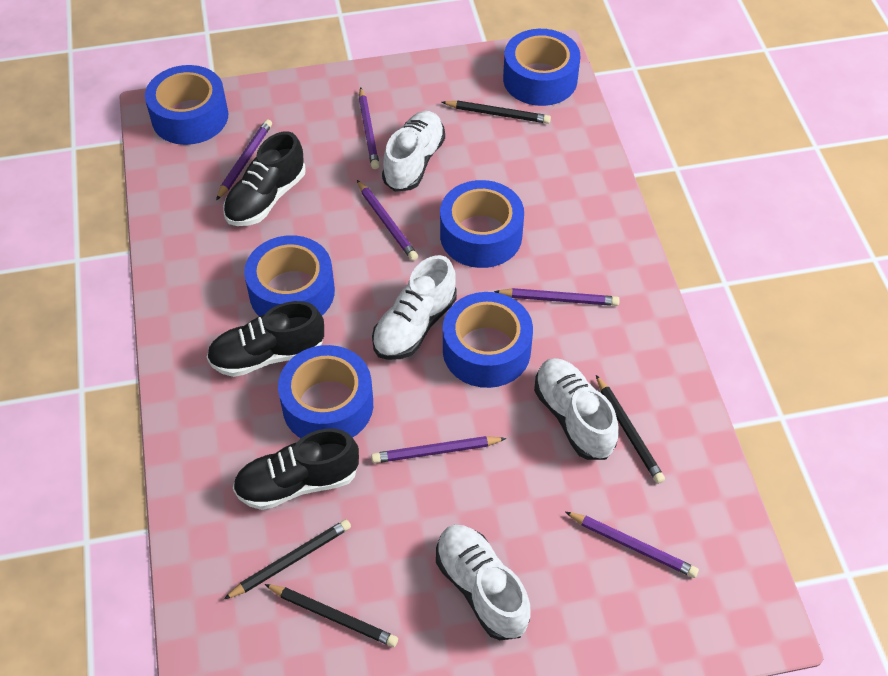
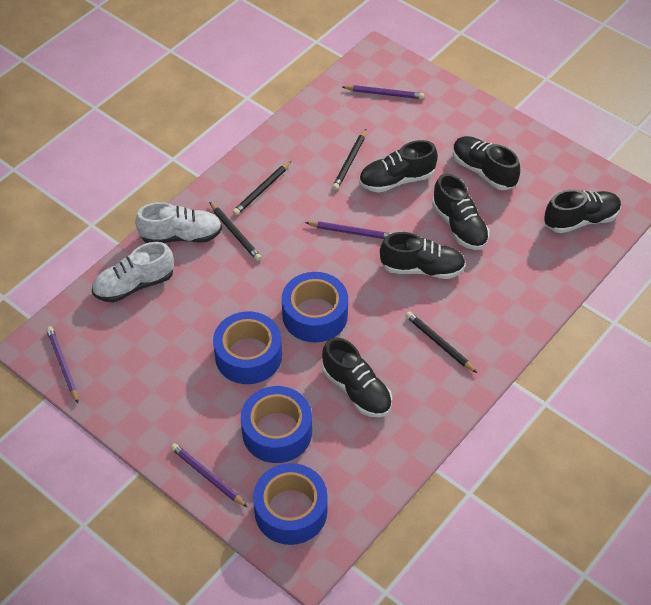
black shoe: [207,301,324,377] [223,131,306,226] [233,428,359,510] = 3 -> [322,337,392,418] [359,140,438,193] [380,232,466,279] [432,173,489,250] [453,136,520,190] [544,189,621,233] = 6
blue tape: [145,65,228,145] [244,235,335,316] [278,345,373,438] [440,180,524,268] [443,292,533,388] [503,29,580,106] = 6 -> [213,311,282,384] [241,386,312,463] [253,463,328,545] [282,272,348,343] = 4
purple pencil: [216,119,272,200] [357,180,418,261] [359,87,380,169] [371,436,507,463] [494,288,620,306] [565,512,699,578] = 6 -> [46,326,78,403] [171,443,248,508] [305,221,392,239] [342,85,424,99] = 4
white shoe: [372,255,457,360] [382,111,445,192] [436,525,531,640] [534,358,619,460] = 4 -> [92,242,174,302] [135,202,222,243] = 2

